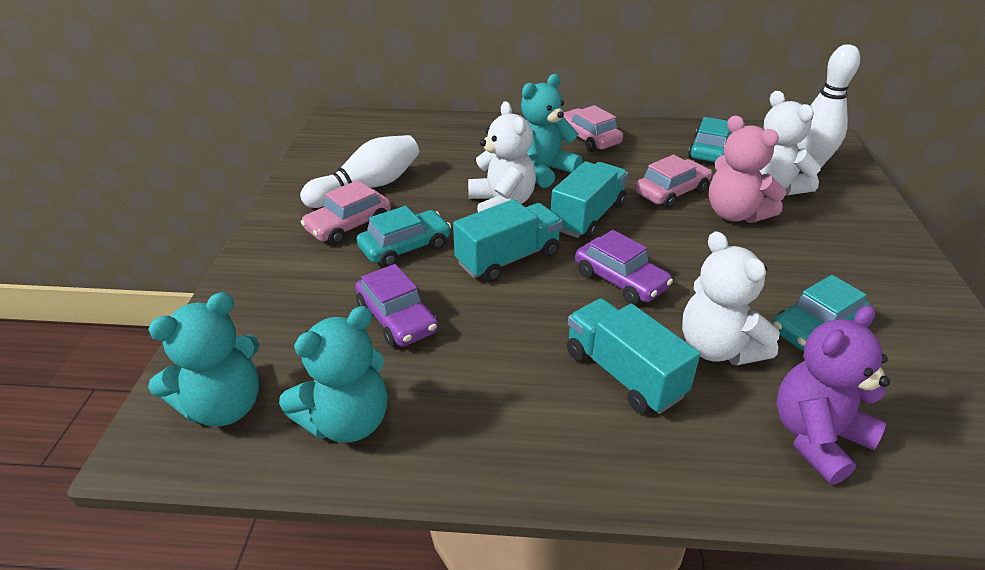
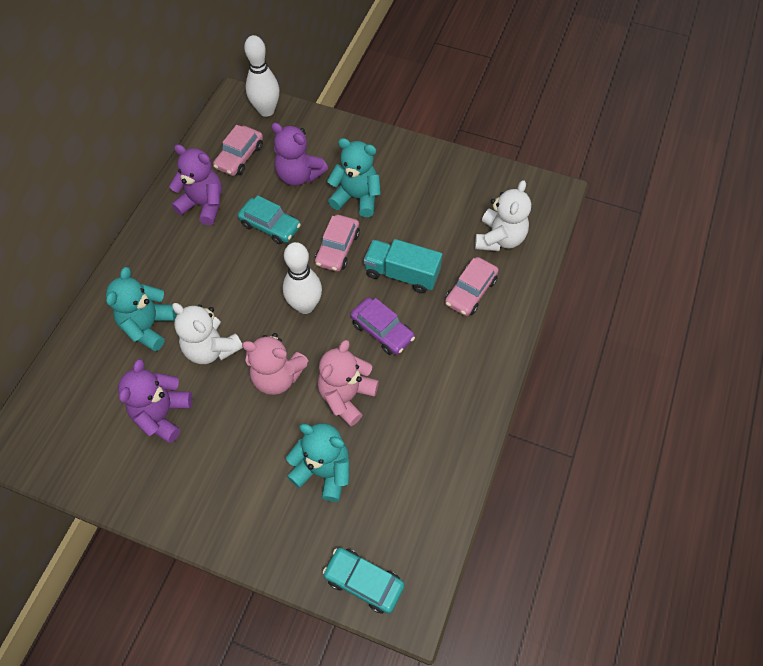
pink teddy bear: [709,115,786,223] = 1 -> [242,333,309,395] [318,340,379,426] = 2
purple car: [355,264,438,347] [575,230,673,305] = 2 -> [350,297,415,355] = 1
purple teddy bear: [776,305,890,485] = 1 -> [118,359,192,443] [169,144,222,225] [271,123,328,186] = 3
turquoise car: [357,206,451,267] [688,117,732,162] [772,275,871,351] = 3 -> [238,195,301,245] [323,548,405,614] = 2
turquoise truck: [453,199,562,282] [551,161,628,239] [567,298,700,414] = 3 -> [364,239,442,293] = 1
white teddy bear: [468,101,536,212] [682,231,780,366] [759,91,821,196] = 3 -> [172,303,243,364] [475,180,531,251] = 2

